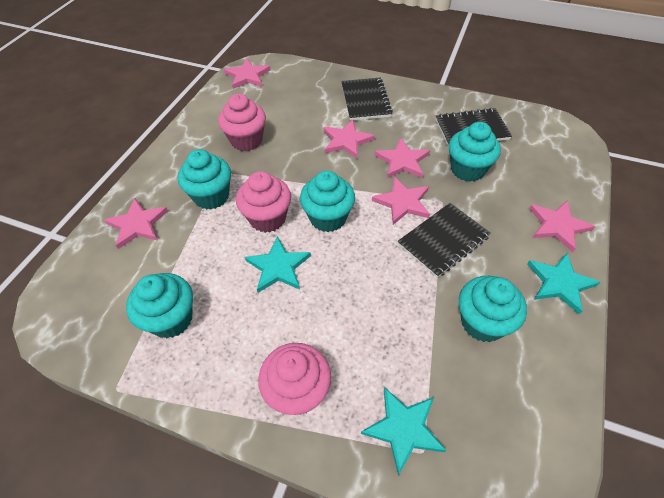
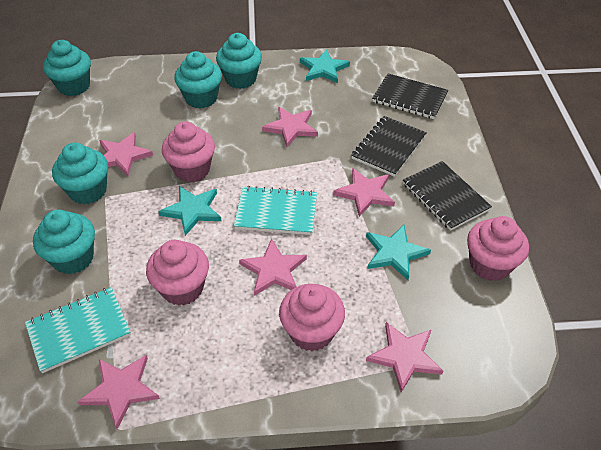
pink cupcake: [218,94,266,151] [236,171,291,233] [258,343,331,415] = 3 -> [146,240,209,306] [162,121,215,182] [279,284,345,351] [467,216,529,281] = 4
turquoise notebook: none = 0 -> [25,287,131,373] [234,186,317,235] = 2

